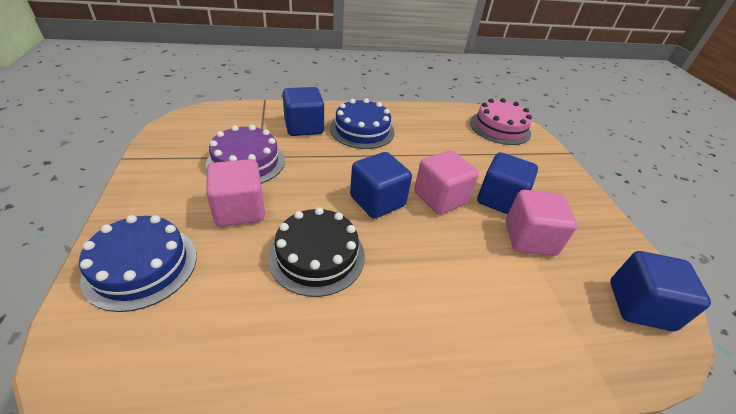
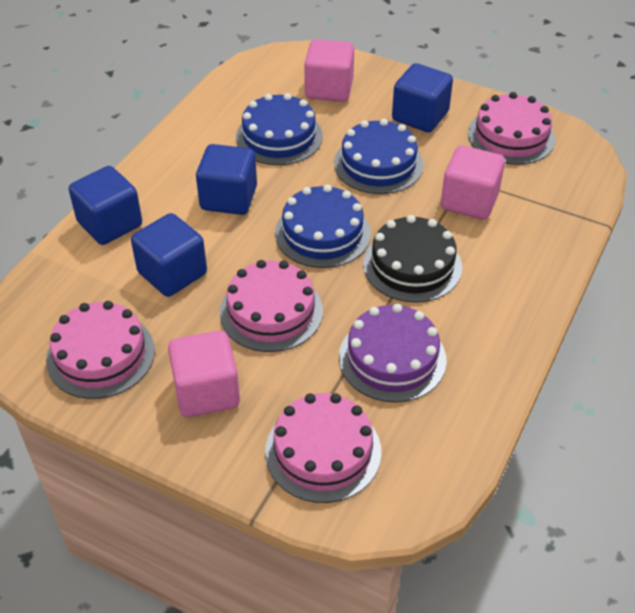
blue cake: [79,215,197,312] [330,99,395,149] = 2 -> [236,93,323,165] [275,184,371,268] [334,119,424,194] = 3
pink cake: [470,98,532,145] = 1 -> [46,301,155,399] [220,260,323,352] [265,393,381,503] [468,92,555,165] = 4

